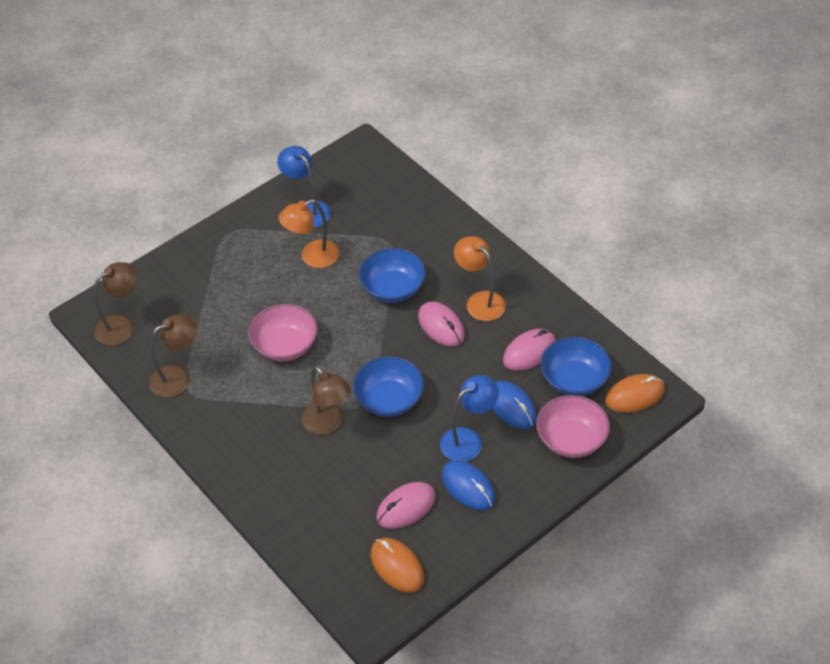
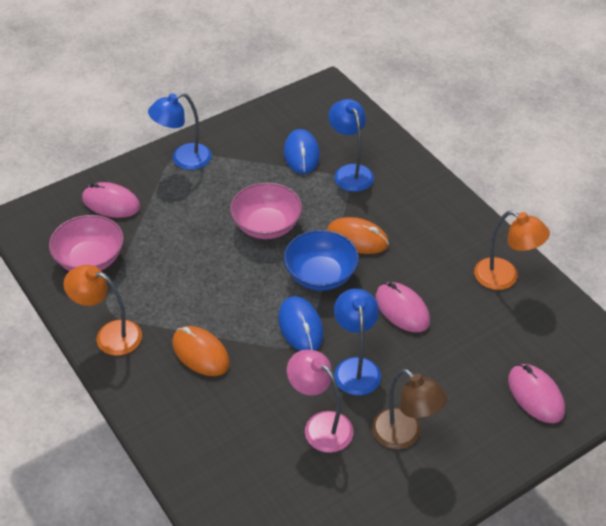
blue bowl: [353,356,424,417] [359,248,426,303] [540,337,612,396] = 3 -> [284,230,359,291] = 1
blue lamp: [277,146,331,228] [440,375,499,462] = 2 -> [148,93,212,170] [328,99,374,192] [334,289,381,395] = 3
brown lamp: [94,262,138,346] [149,315,197,398] [302,366,351,434] = 3 -> [372,369,447,449] = 1
pink lamp: none = 0 -> [287,350,354,453] = 1

